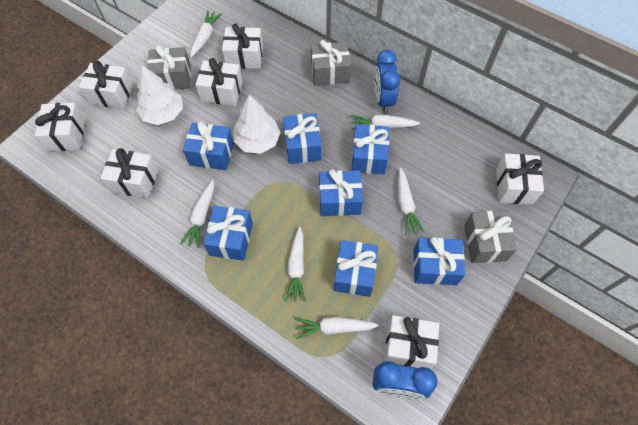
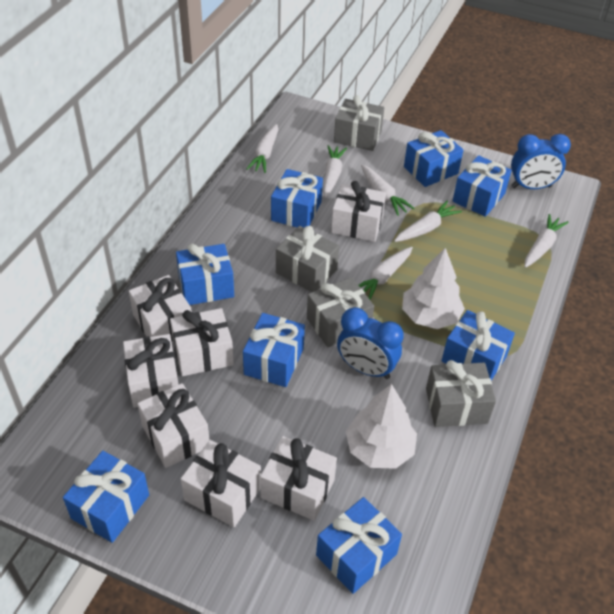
blue gift: [183,121,234,170] [204,206,253,261] [283,113,322,164] [319,169,363,216] [334,240,378,297] [352,124,389,175] [414,237,465,285] = 7 -> [63,451,149,543] [176,244,234,305] [243,313,305,387] [271,169,323,228] [316,497,402,594] [404,130,463,187] [442,310,515,381] [453,155,512,217] = 8
grey gift: [147,45,191,90] [311,40,351,86] [464,211,517,263] = 3 -> [276,226,339,292] [307,277,374,347] [334,95,384,151] [426,360,496,427] = 4

